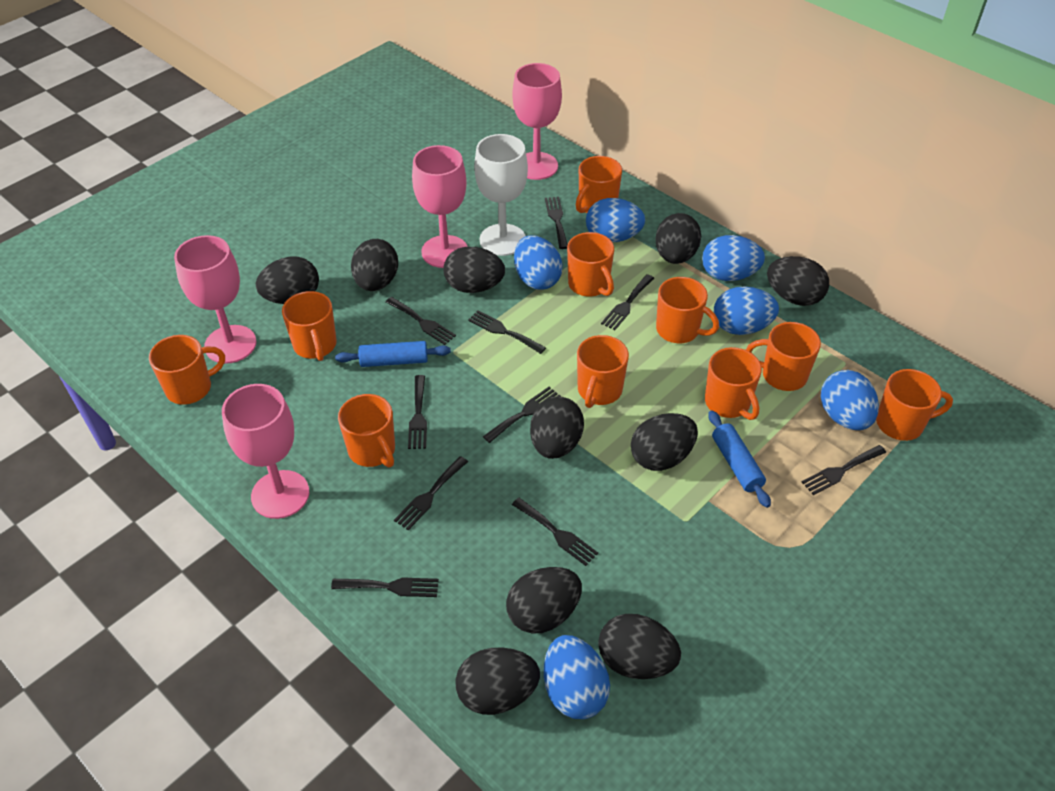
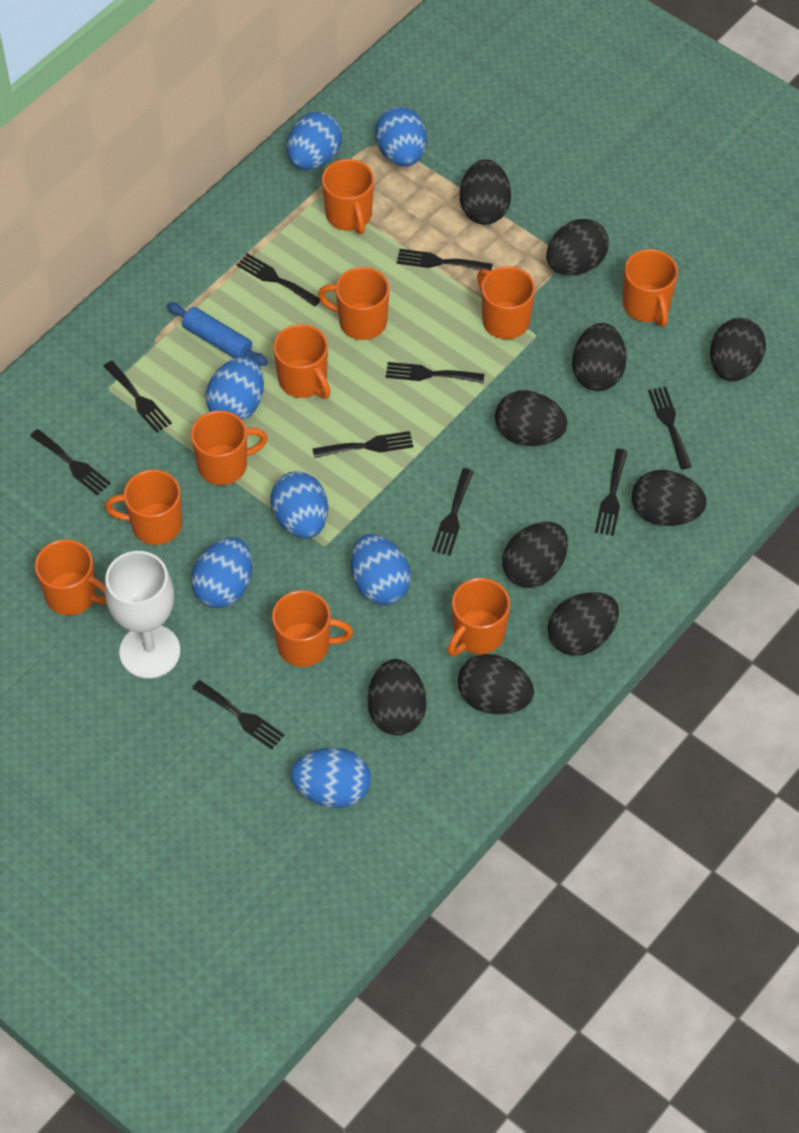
blue egg: [514,235,563,290] [544,635,610,719] [586,198,645,242] [702,235,765,281] [714,286,779,335] [821,370,879,430] = 6 -> [191,537,252,608] [206,357,264,421] [270,472,328,539] [287,111,342,170] [291,748,371,808] [351,534,411,605] [375,106,427,166] = 7
blue rolling pin: [335,341,451,367] [708,411,771,508] = 2 -> [167,302,268,366] = 1
pink goblet: [174,235,256,364] [222,384,309,519] [412,145,468,268] [513,63,562,180] = 4 -> none = 0

